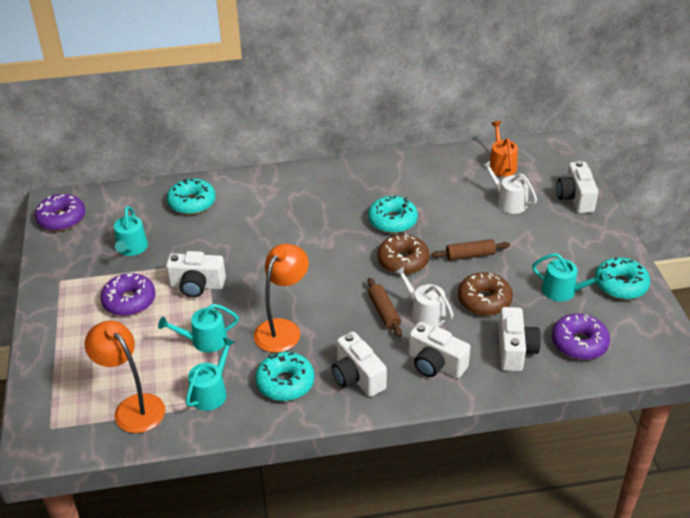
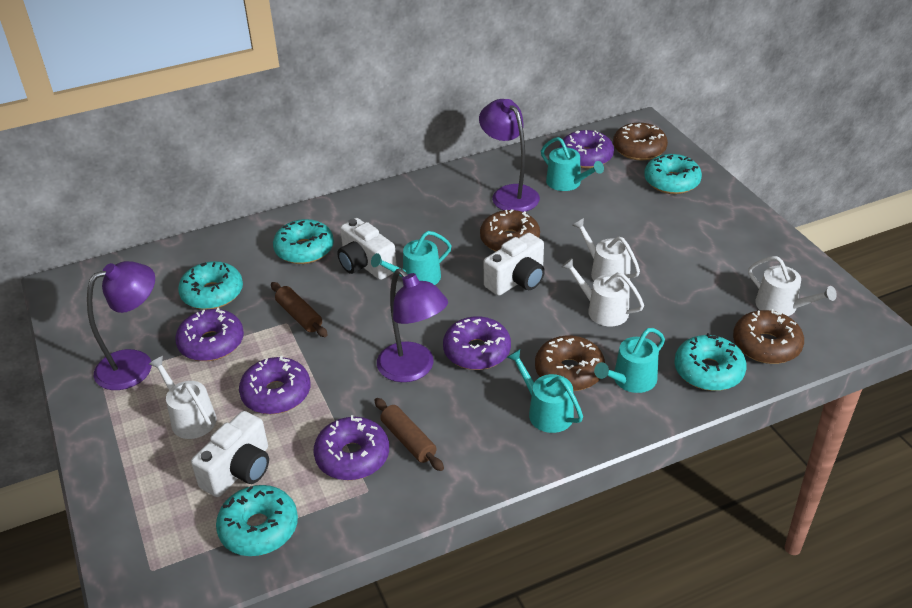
brown donut: [377,234,430,275] [458,272,513,316] = 2 -> [480,209,540,251] [535,335,605,391] [613,123,668,160] [733,309,804,364] = 4
orange lamp: [85,321,165,433] [254,244,309,353] = 2 -> none = 0
orange watering can: [489,121,518,177] = 1 -> none = 0
purple donut: [35,194,86,231] [100,273,156,316] [552,314,610,360] = 3 -> [175,308,244,361] [239,356,310,414] [313,415,389,480] [443,316,511,370] [560,130,614,168] = 5
purple lamp: none = 0 -> [87,261,155,390] [377,268,448,382] [479,99,540,212] = 3
turquoise donut: [167,178,216,215] [255,352,315,401] [368,196,418,233] [595,257,650,300] = 4 -> [178,261,243,310] [216,485,298,556] [273,219,334,264] [644,154,702,194] [674,333,747,391] = 5
white camera: [166,251,226,297] [332,332,387,397] [409,322,471,378] [498,307,541,371] [557,161,599,213] = 5 -> [191,411,269,497] [337,218,397,280] [484,233,545,296] = 3
white watering can: [394,266,453,328] [482,161,537,214] = 2 -> [149,356,216,439] [561,258,644,326] [573,218,640,281] [748,256,837,316] = 4

